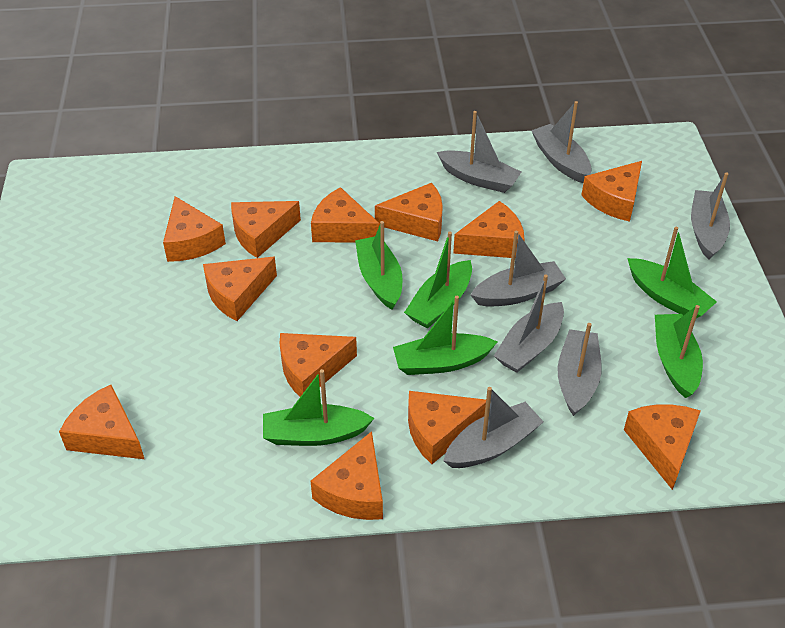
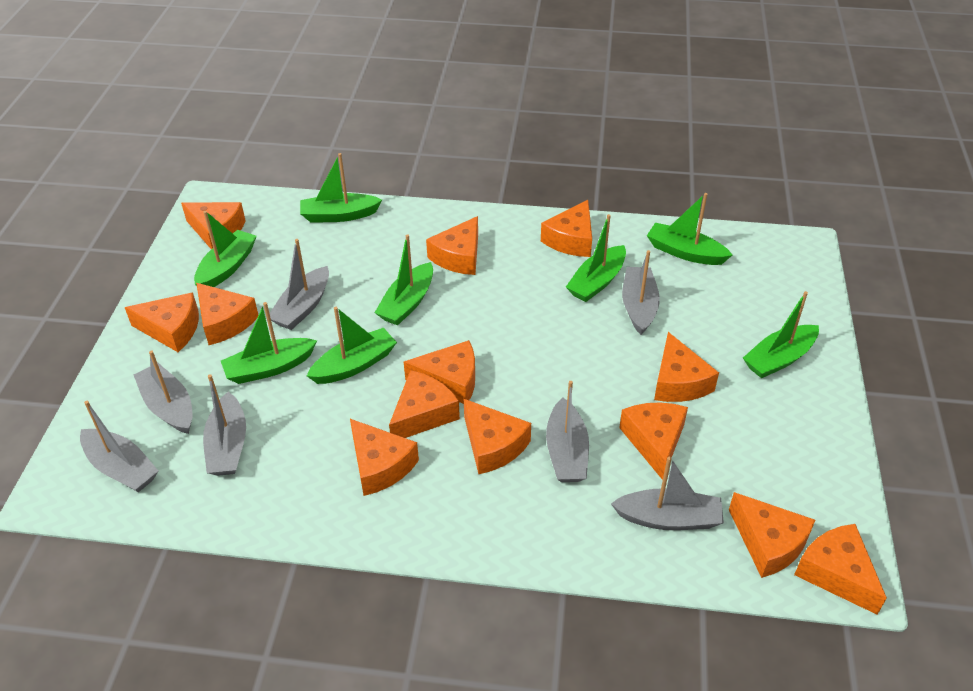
green boat: [263,369,374,446] [355,221,403,310] [393,296,497,375] [404,232,472,329] [627,227,717,318] [655,305,703,398] = 6 -> [194,211,257,287] [221,302,317,384] [300,153,382,223] [307,307,397,384] [374,234,433,325] [566,214,626,302] [647,193,732,265] [743,291,819,378] = 8
orange cheese: [59,385,144,459] [163,196,226,262] [203,257,277,321] [231,201,301,258] [280,333,357,397] [311,187,380,243] [311,431,383,520] [375,183,443,241] [408,391,486,464] [453,201,525,258] [581,161,642,222] [624,404,701,490] = 12 -> [124,292,199,352] [181,202,246,249] [196,283,259,345] [350,419,419,496] [389,370,460,438] [404,340,475,404] [426,216,478,275] [464,399,531,474] [541,200,592,257] [619,402,688,480] [654,332,719,402] [729,492,815,578] [794,524,887,615] = 13

